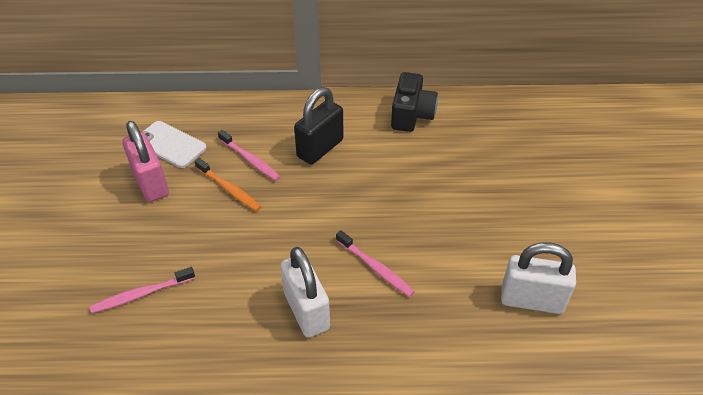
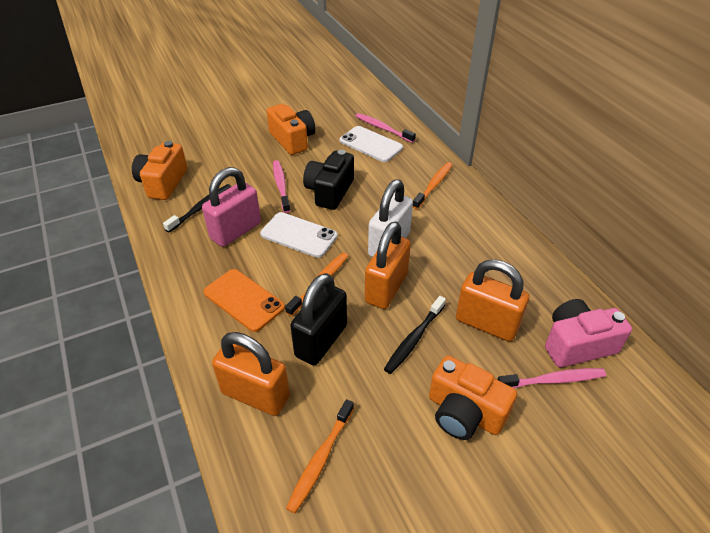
black toothbrush: none = 0 -> [163,184,231,232] [384,296,446,374] = 2
orange camera: none = 0 -> [132,141,187,200] [267,104,316,155] [429,355,517,440] = 3
orange padlock: none = 0 -> [212,332,290,416] [365,221,411,309] [456,260,529,342] = 3
orange phone: none = 0 -> [204,269,285,332] = 1
orange toothbrush: [194,158,261,212] = 1 -> [285,252,348,316] [286,399,354,514] [413,162,453,209] = 3
pink camera: none = 0 -> [545,299,632,367] = 1
white padlock: [280,247,330,338] [501,242,576,314] = 2 -> [368,179,413,257] = 1
white phone: [143,121,207,168] = 1 -> [260,212,338,258] [340,126,403,162] = 2

